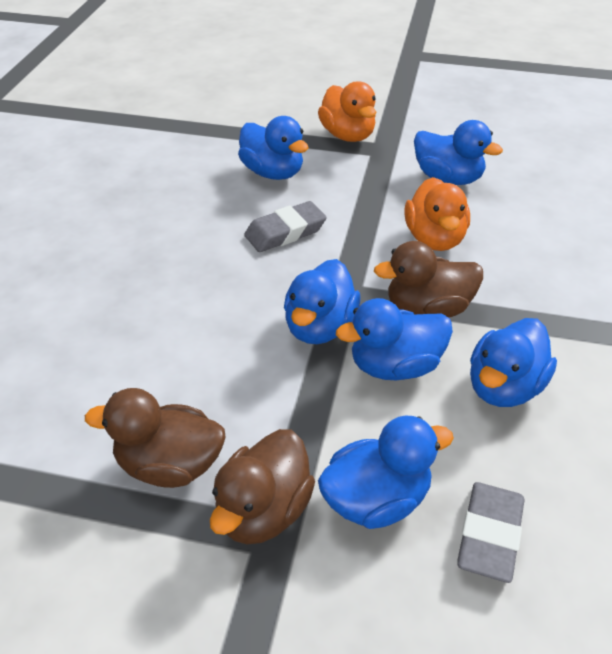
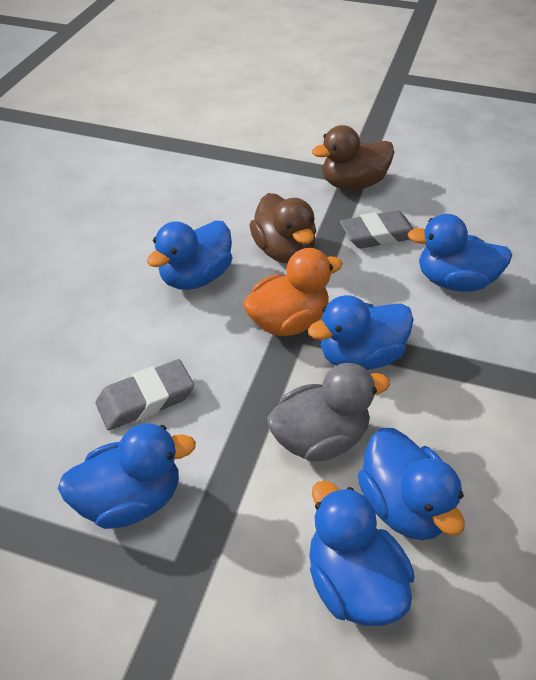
brown duck: [85,388,226,488] [210,429,315,544] [374,241,483,318] = 3 -> [249,193,316,264] [312,125,394,190] = 2
grey duck: none = 0 -> [267,363,390,462] = 1
orange duck: [318,81,376,142] [404,177,470,251] = 2 -> [243,248,343,336] = 1

